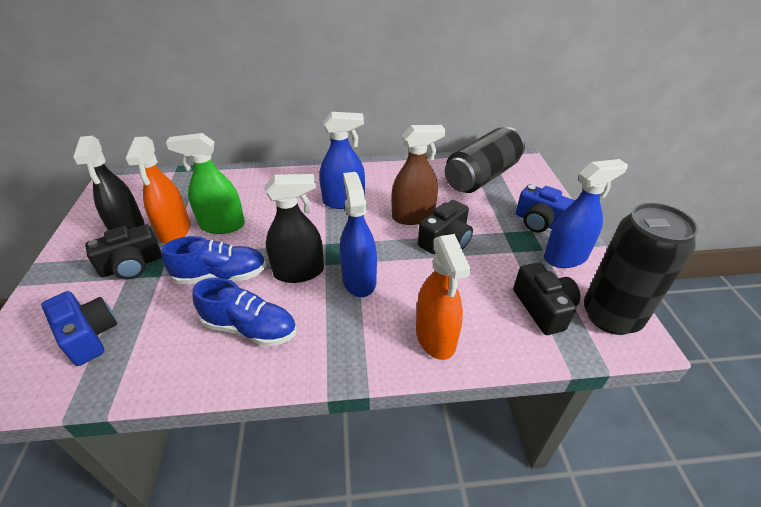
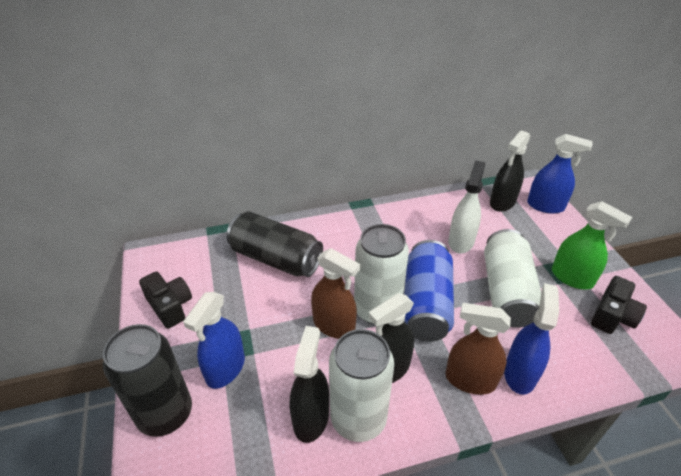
black camera: [85,224,162,280] [418,200,473,254] [513,263,580,335] = 3 -> [139,272,192,329] [591,276,647,334] = 2
black spray bottle: [73,136,144,230] [265,174,324,283] = 2 -> [290,326,329,443] [369,293,414,383] [490,130,530,212] = 3
blue camera: [41,291,117,366] [516,185,575,233] = 2 -> none = 0
blue can: none = 0 -> [404,240,454,341] = 1
blue shoe: [162,236,267,284] [192,278,297,347] = 2 -> none = 0
brown spray bottle: [392,125,445,225] = 1 -> [311,248,360,339] [446,303,511,395] = 2
orange spray bottle: [125,136,190,244] [416,234,471,360] = 2 -> none = 0
white can: none = 0 -> [329,329,394,442] [354,224,409,325] [484,229,541,328] = 3
white spray bottle: none = 0 -> [448,160,486,254] = 1

